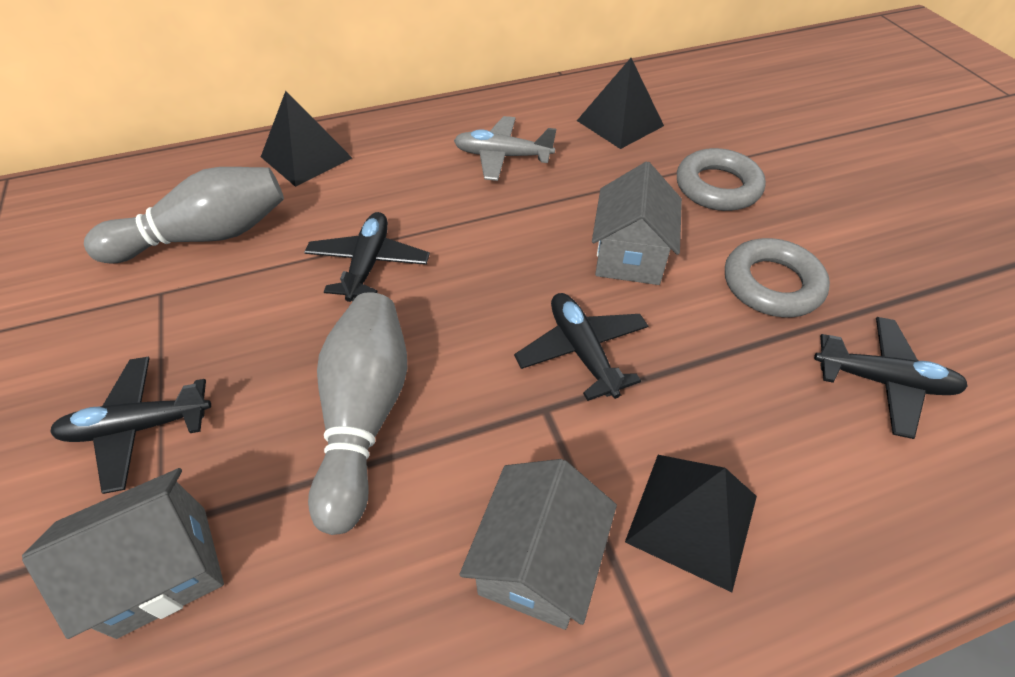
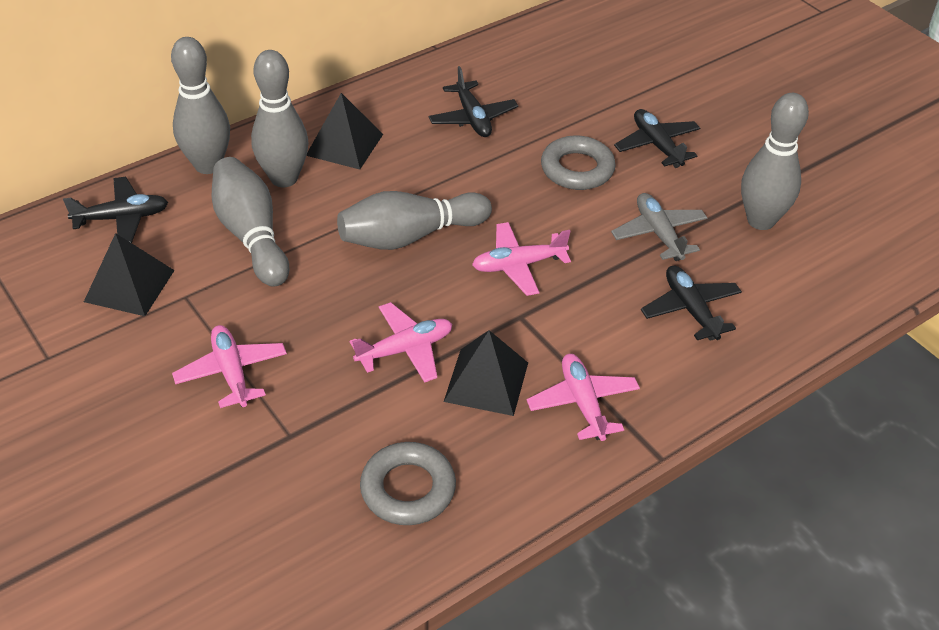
grey bowling pin: [84,167,284,264] [308,292,407,535] = 2 -> [171,37,230,174] [212,157,289,286] [251,50,308,187] [337,191,492,250] [741,93,809,230] = 5
grey house: [22,468,224,639] [459,459,617,630] [592,162,682,285] = 3 -> none = 0
pink plane: none = 0 -> [172,325,287,408] [350,302,452,383] [472,222,571,296] [527,354,640,441] = 4

